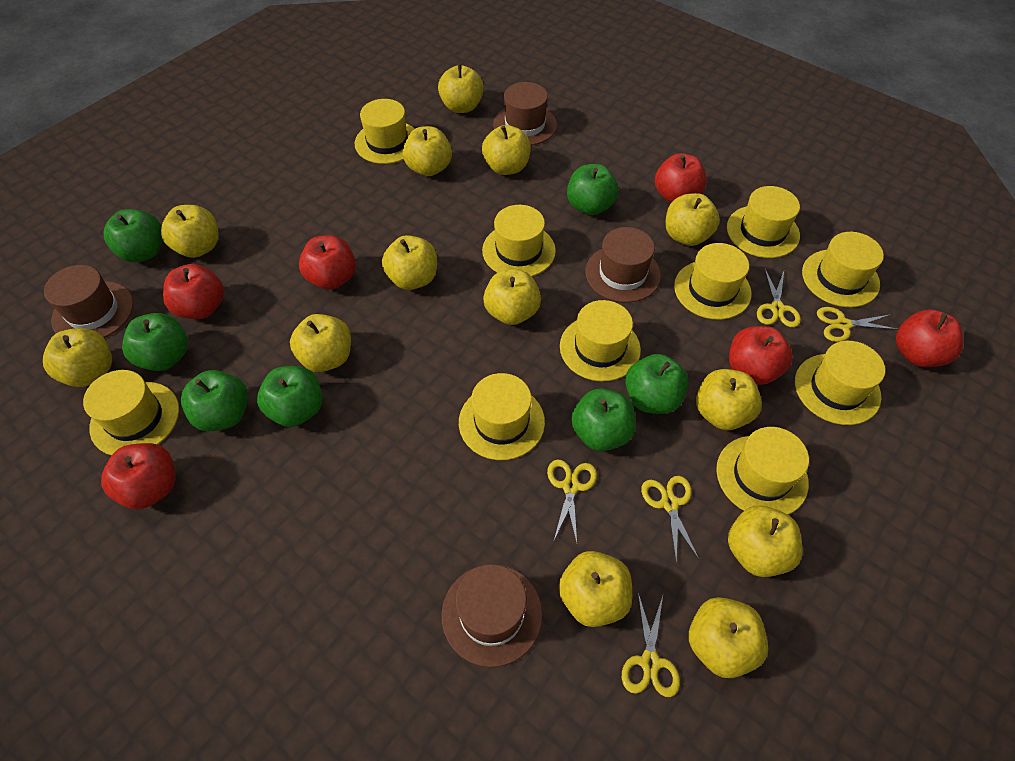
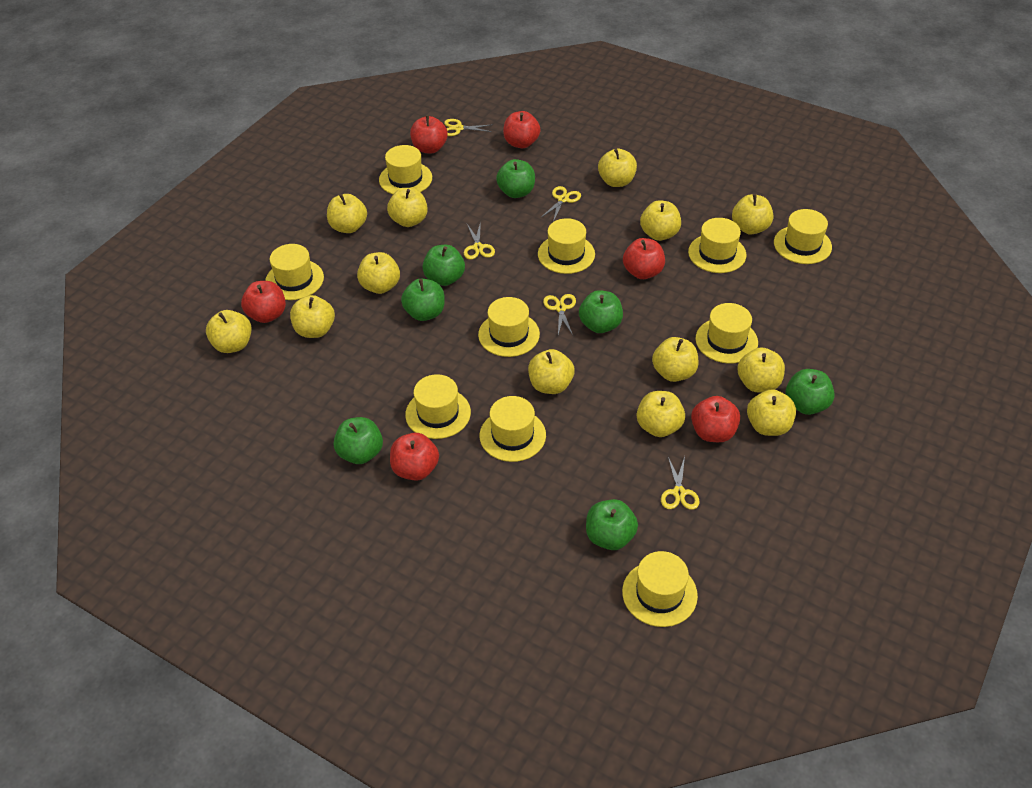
brown hat: [44,265,133,338] [442,564,543,667] [493,82,557,145] [585,227,661,303] = 4 -> none = 0

